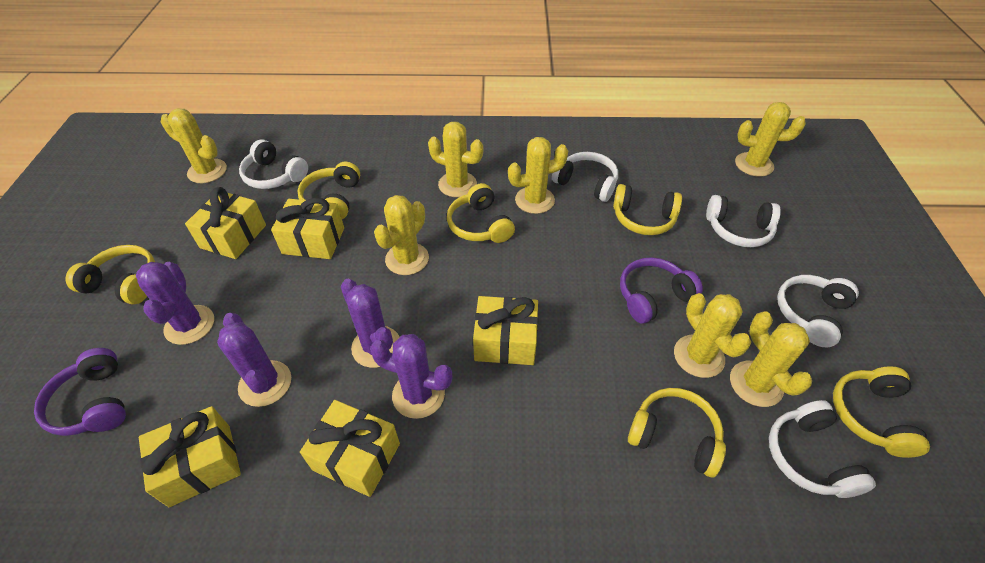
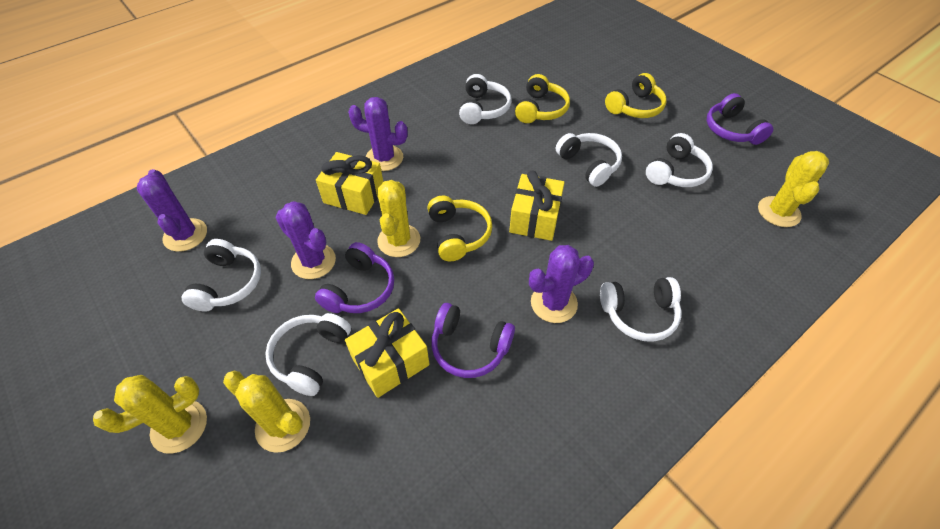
purple headphones: [34,348,126,436] [620,257,703,323] = 2 -> [315,242,394,313] [431,303,515,378] [707,93,773,145] = 3
white headphones: [239,139,308,189] [552,152,618,202] [706,195,781,247] [769,400,876,498] [777,275,859,347] = 5 -> [182,239,261,311] [265,313,351,396] [459,74,511,124] [556,133,622,187] [600,277,682,342] [646,133,713,187] = 6
yellow cactus: [161,108,227,183] [374,195,429,275] [428,122,483,197] [508,137,568,214] [674,293,751,378] [730,311,812,407] [735,102,806,177] = 7 -> [93,375,207,454] [223,371,310,453] [377,180,420,257] [758,151,829,227] = 4
yellow gift: [139,406,241,507] [185,187,266,259] [271,198,344,259] [300,400,400,497] [473,296,538,365] = 5 -> [316,152,383,215] [345,308,430,398] [509,170,565,241] = 3
yellow headphones: [66,245,155,304] [297,162,360,219] [447,183,515,243] [613,184,682,235] [628,388,726,477] [833,366,930,458] = 6 -> [428,196,492,261] [515,74,570,123] [605,73,666,118] = 3

